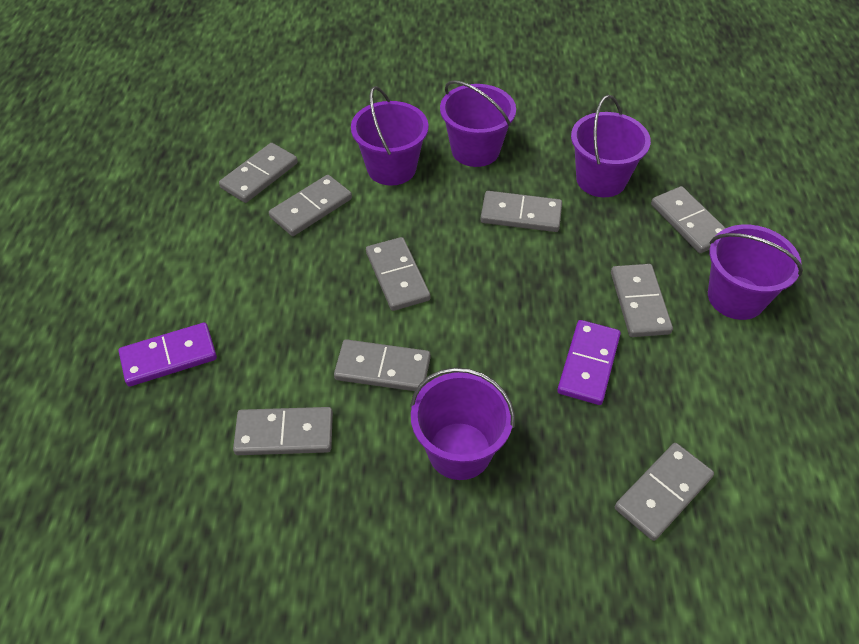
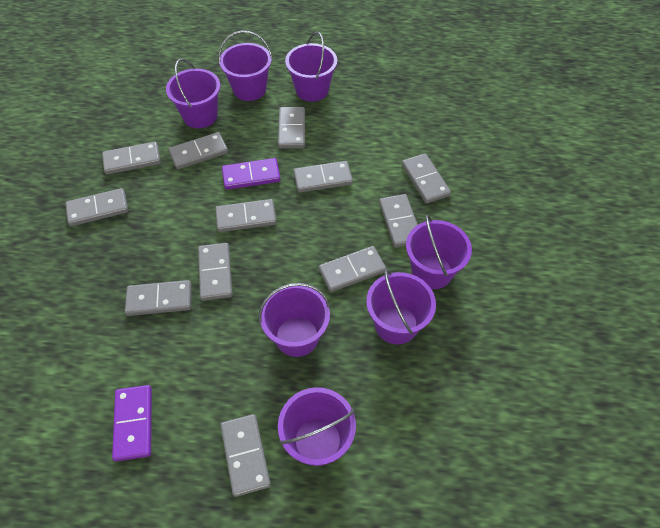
grey domino: [219,143,298,203] [233,407,333,455] [269,175,352,236] [334,339,431,391] [366,237,430,311] [480,191,562,232] [611,264,673,337] [615,443,714,541] [651,186,725,253] = 9 -> [66,188,128,226] [102,142,161,175] [125,280,192,316] [168,132,228,169] [198,243,232,301] [215,199,277,232] [220,414,271,497] [278,107,305,149] [293,161,353,193] [319,246,386,292] [379,194,418,248] [402,154,451,203] = 12
purple bucket: [351,86,429,186] [410,368,515,480] [440,80,516,167] [571,95,651,197] [708,224,803,320] = 5 -> [166,59,220,128] [218,30,272,101] [259,283,330,357] [278,387,356,466] [285,32,337,102] [366,269,436,345] [406,215,472,289] = 7

